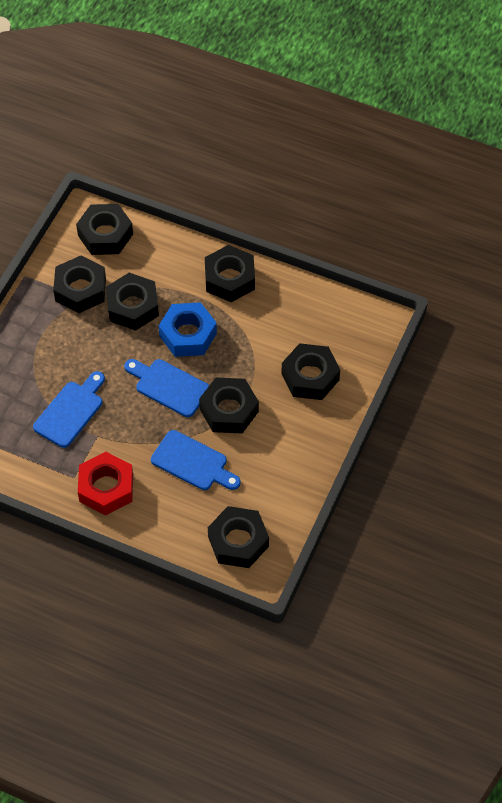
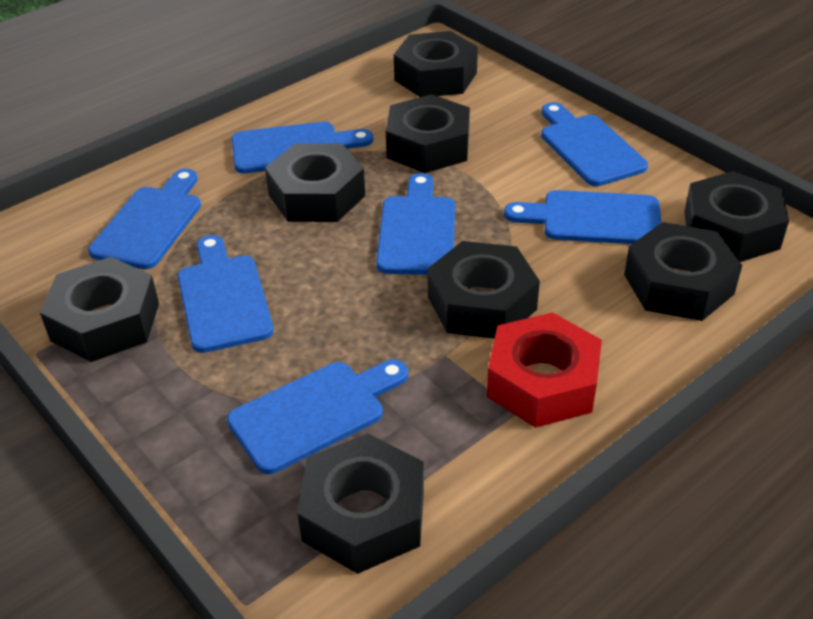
black nut: [53,256,106,313] [76,204,133,255] [106,273,159,331] [199,378,259,433] [205,245,255,302] [208,506,269,568] [281,343,340,400] = 7 -> [40,257,159,362] [265,143,365,222] [297,434,424,574] [386,94,470,173] [394,31,478,97] [428,241,540,339] [624,222,742,321] [684,171,789,262] = 8
blue cutting board: [33,371,105,448] [124,359,209,417] [151,430,241,490] = 3 -> [88,169,201,269] [178,235,274,353] [227,360,408,474] [232,122,373,173] [376,173,455,275] [504,190,661,244] [541,102,648,186] = 7
blue nut: [159,302,217,357] = 1 -> none = 0

